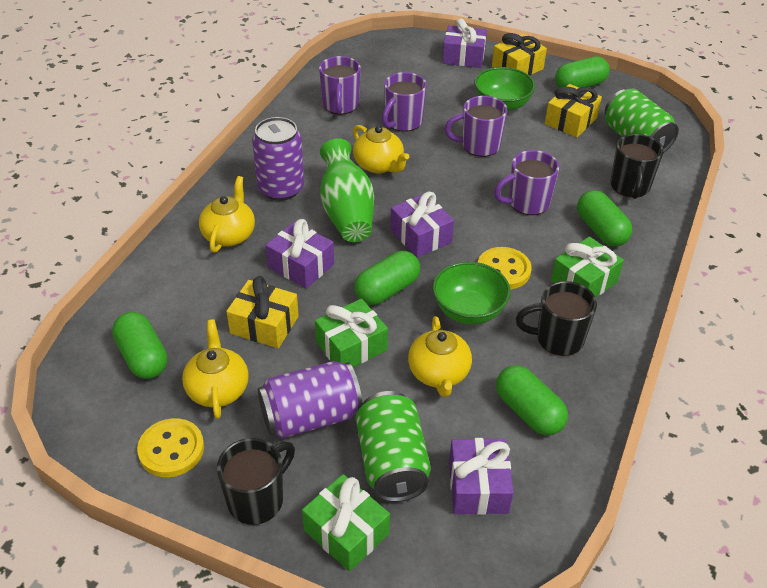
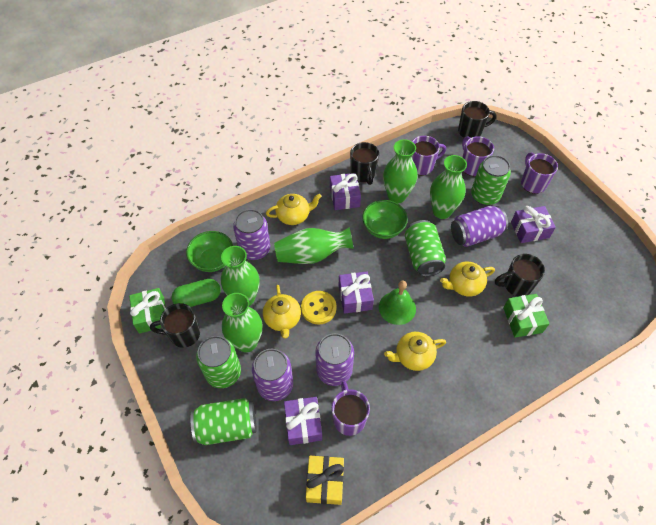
black mug: [217,438,295,525] [516,281,597,356] [610,134,664,199] = 3 -> [150,303,200,348] [350,142,379,185] [458,101,497,138] [495,254,545,297] = 4
green bell: none = 0 -> [379,281,416,325] = 1
green can: [356,391,431,502] [605,89,679,153] = 2 -> [191,398,257,445] [196,336,241,388] [405,220,446,277] [471,155,511,205] = 4
green capsule: [112,312,168,379] [354,251,420,305] [496,365,568,435] [555,56,610,88] [577,190,632,247] = 5 -> [172,279,221,307] = 1
green gift: [302,474,390,571] [315,299,388,367] [551,237,624,298] = 3 -> [129,288,166,334] [503,294,549,337] = 2
green vase: [320,138,374,242] = 1 -> [221,246,260,306] [222,293,263,352] [274,227,354,264] [383,139,417,204] [430,155,467,219] = 5
purple can: [252,117,304,201] [258,361,363,439] = 2 -> [233,209,270,260] [252,349,293,401] [316,333,354,386] [451,206,508,247] = 4
yellow button: [137,418,204,477] [478,247,531,289] = 2 -> [301,291,337,324] = 1
yellow gift: [226,276,299,348] [492,33,547,76] [545,84,602,137] = 3 -> [306,456,344,505] = 1

